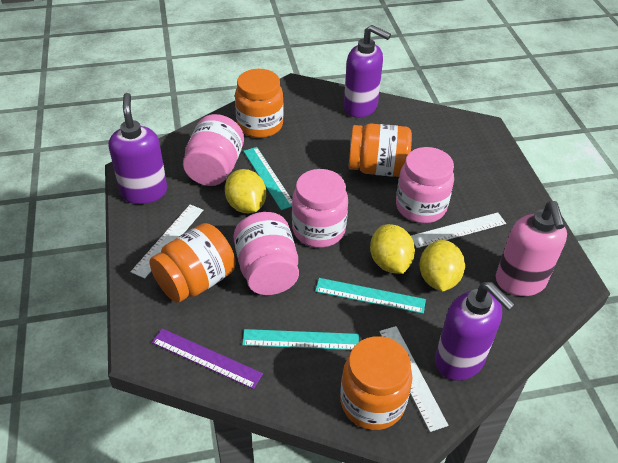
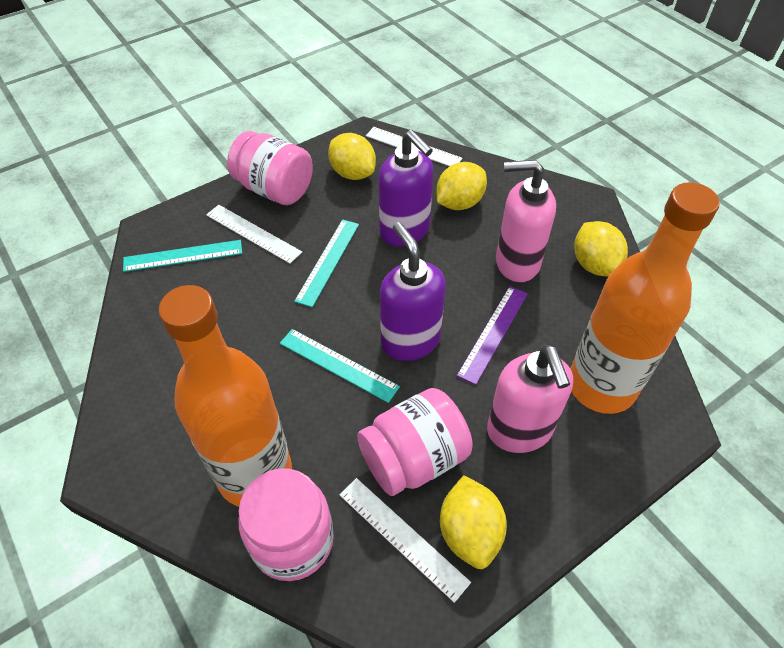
orange bottle: none = 0 -> [159,285,292,507] [570,182,720,414] = 2
orange jar: [149,223,236,303] [235,69,284,138] [340,336,412,430] [349,124,412,177] = 4 -> none = 0
pink jar: [183,114,244,186] [233,212,299,295] [292,169,348,248] [396,147,454,223] = 4 -> [227,131,313,205] [239,468,334,581] [357,388,473,496] = 3
pink soap dispenser: [496,201,567,296] = 1 -> [487,345,573,453] [496,160,556,282] = 2
purple soap dispenser: [109,93,167,204] [344,25,391,118] [435,282,515,381] = 3 -> [379,130,433,246] [380,222,446,361] = 2
yellow lemon: [225,169,266,213] [370,224,415,274] [419,240,465,292] = 3 -> [328,133,376,180] [436,162,487,210] [440,475,507,569] [574,221,628,276] = 4

